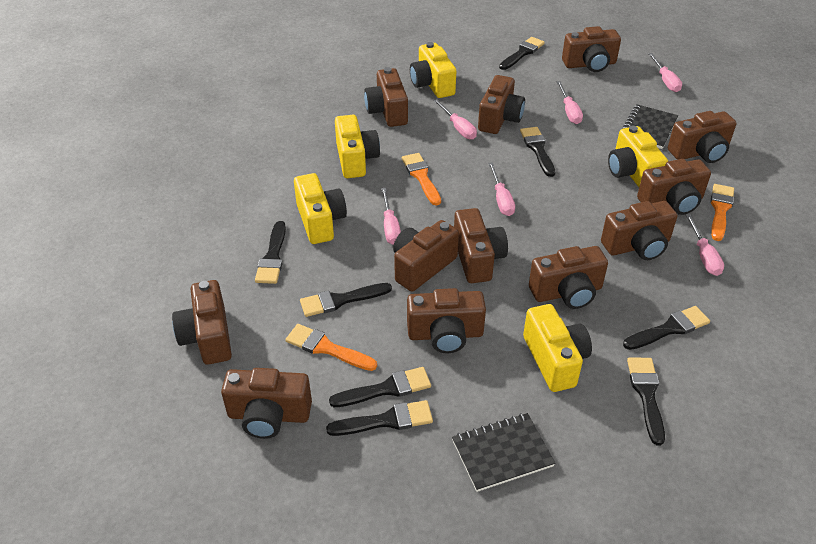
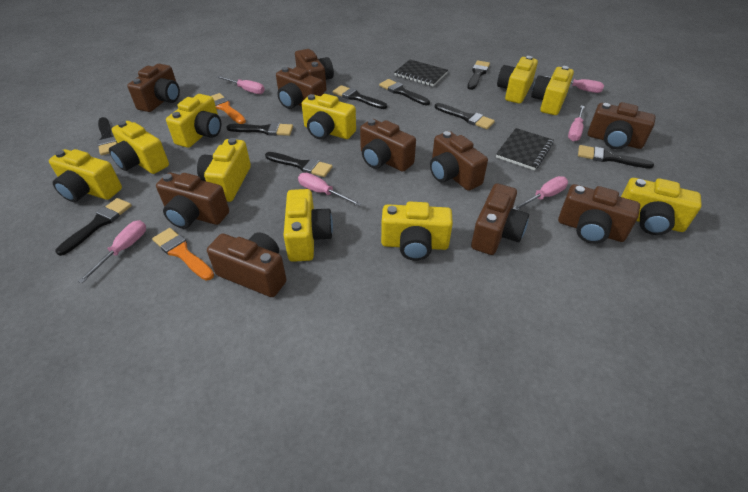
black brush: [255,221,286,284] [300,283,392,317] [326,400,433,436] [329,367,431,407] [499,37,545,70] [520,127,555,177] [623,306,710,350] [627,358,665,445] = 8 -> [55,198,132,256] [97,117,118,155] [227,122,293,136] [265,152,332,177] [333,85,387,109] [379,79,430,105] [435,103,495,129] [468,60,490,90] [578,145,654,169] = 9
brown camera: [172,280,232,365] [221,368,312,439] [364,67,408,127] [393,220,459,292] [407,288,486,353] [454,208,508,283] [478,75,525,134] [529,246,608,309] [562,26,621,72] [601,201,677,260] [637,159,711,215] [668,111,736,163] = 12 -> [127,64,180,112] [156,173,229,229] [207,232,287,297] [276,67,324,109] [295,49,334,92] [360,119,416,172] [430,131,488,191] [471,183,529,255] [558,184,640,244] [588,102,656,149] = 10
orange brush: [285,324,377,371] [402,153,441,206] [710,184,734,241] = 3 -> [152,228,214,280] [211,93,246,124] = 2
yellow camera: [294,173,347,244] [335,115,380,178] [410,42,456,98] [523,304,592,392] [608,126,668,187] = 5 -> [49,149,122,202] [109,121,169,174] [166,94,221,148] [197,138,251,202] [283,189,333,262] [302,94,356,140] [381,202,453,261] [497,56,538,104] [531,66,574,115] [621,178,702,235] = 10

